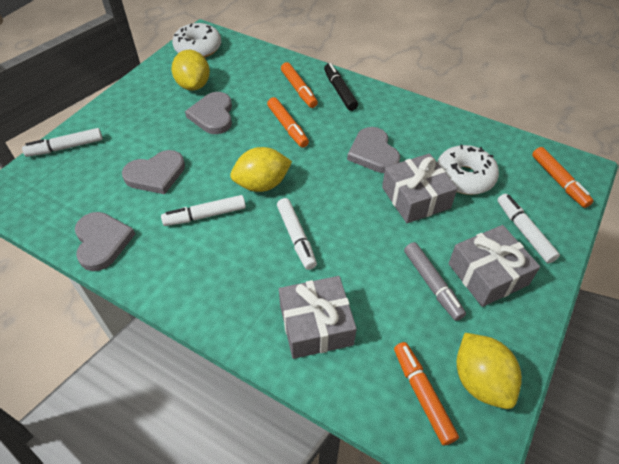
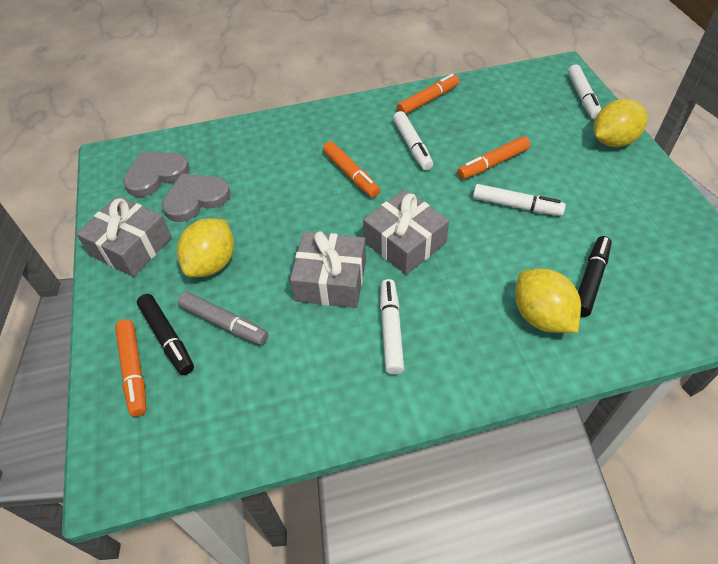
black marker: [324,63,358,111] = 1 -> [137,294,194,375] [578,236,612,317] = 2
grey heart: [75,212,135,271] [122,150,185,195] [185,92,232,134] [347,127,400,173] = 4 -> [123,152,190,197] [162,174,231,222] = 2
white donut: [172,23,221,57] [437,145,499,195] = 2 -> none = 0

